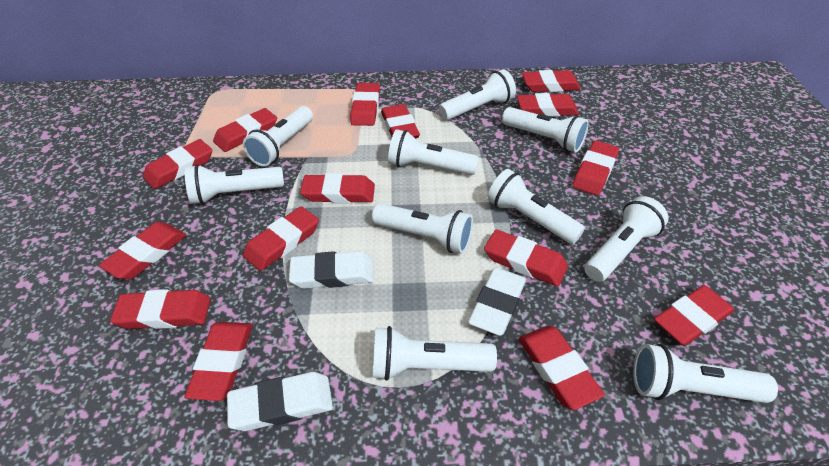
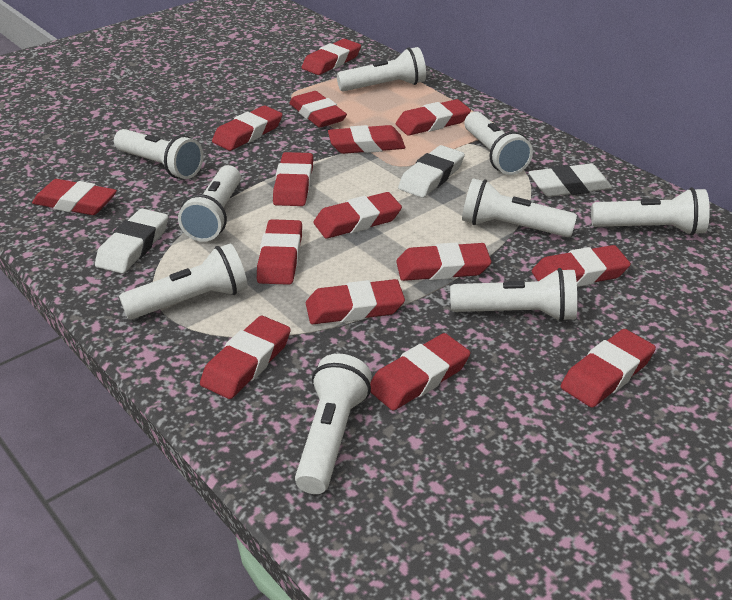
white flashlight: [185,164,284,204] [243,106,313,167] [372,203,473,254] [373,326,497,381] [388,129,479,175] [439,69,516,120] [487,169,585,244] [502,107,588,152] [585,196,669,282] [633,344,778,403] = 10 -> [114,129,203,179] [119,244,248,320] [178,165,241,242] [295,354,372,494] [337,47,426,92] [450,268,577,322] [462,178,577,237] [464,111,533,175] [591,188,710,235] = 9

